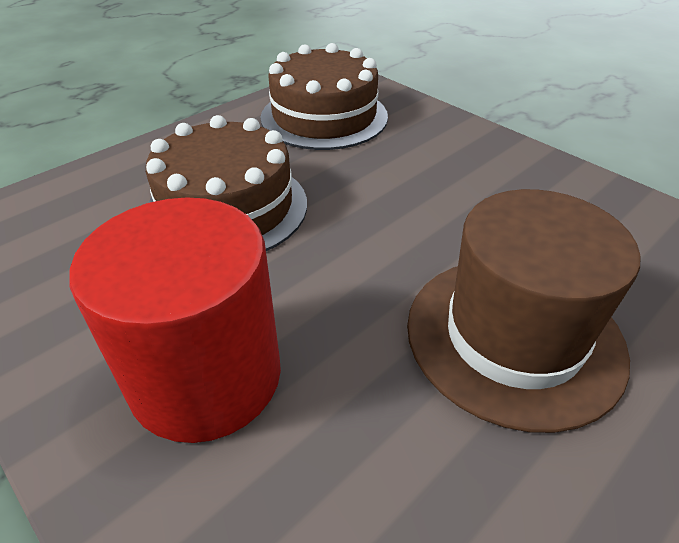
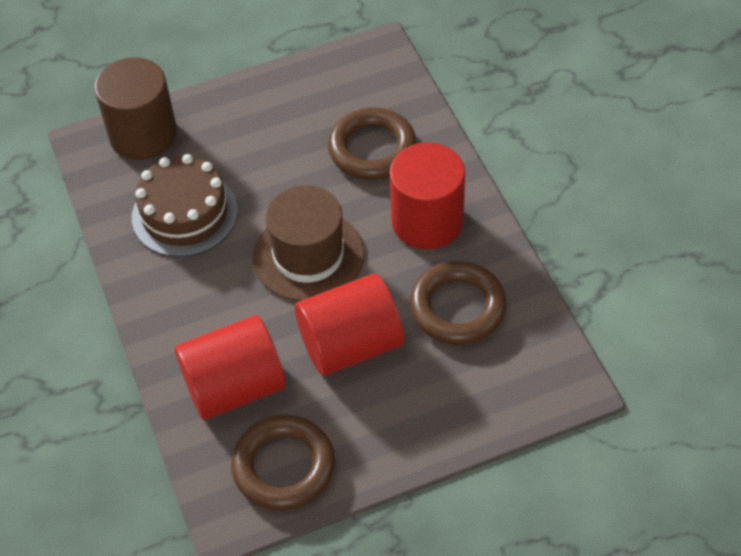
brown cake: [146,115,307,251] [260,43,388,150] = 2 -> [132,154,238,257] = 1
brown cylinder: none = 0 -> [95,57,177,160] = 1
brown ring: none = 0 -> [231,414,335,511] [328,107,417,180] [410,261,507,345] = 3
red cylinder: [69,197,281,443] = 1 -> [175,315,286,420] [295,274,404,376] [390,142,465,249] = 3

